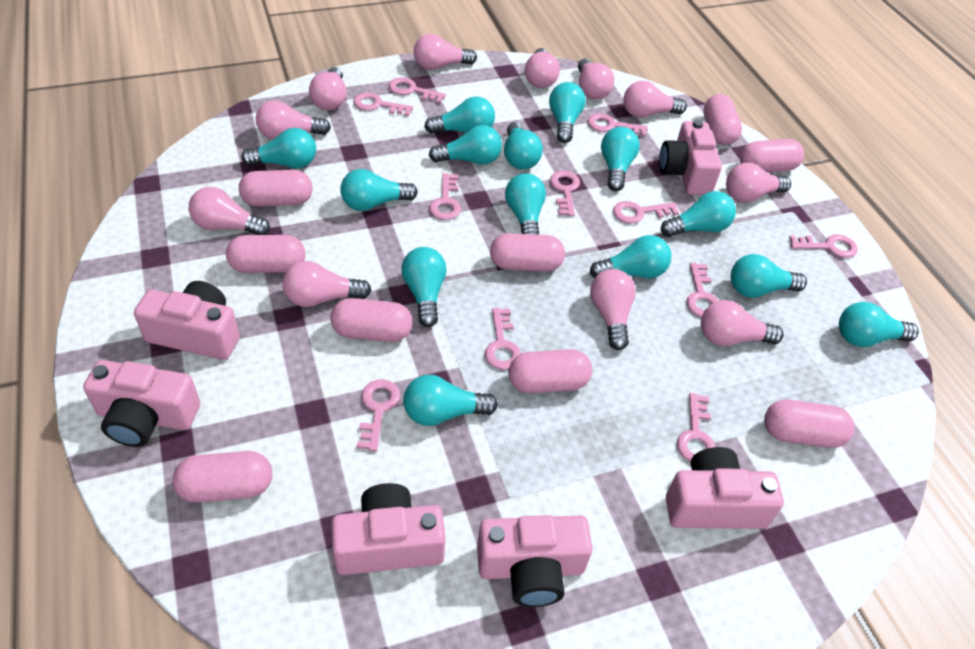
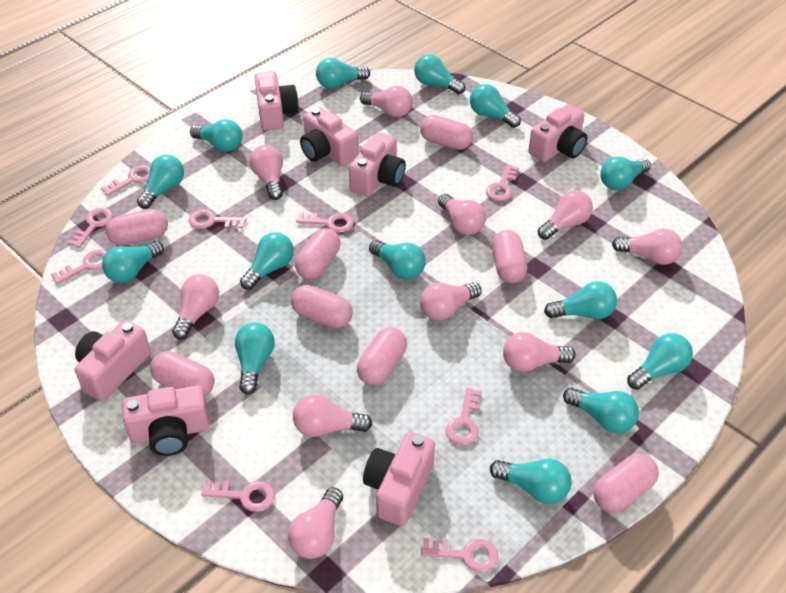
pink camera: [83,360,200,447] [134,281,240,360] [331,483,445,575] [477,515,593,607] [659,119,722,195] [666,447,784,529] = 6 -> [75,320,151,401] [122,386,210,456] [255,71,298,130] [300,107,358,166] [349,132,406,196] [363,432,435,526] [528,104,588,162] = 7
pink capsule: [172,451,272,502] [226,235,305,273] [239,170,313,207] [330,298,413,342] [490,233,565,272] [509,349,592,393] [703,94,742,145] [740,139,804,173] [764,400,854,448] = 9 -> [106,209,168,246] [150,351,215,396] [291,285,353,328] [295,228,340,280] [357,327,407,385] [420,115,473,150] [492,230,527,283] [593,453,659,513] = 8
pink key: [353,92,414,116] [357,379,401,451] [389,77,446,103] [429,173,461,220] [485,308,521,370] [550,171,580,216] [587,113,648,137] [613,201,679,224] [677,393,716,462] [686,263,719,317] [789,234,858,258] = 11 -> [51,250,107,284] [68,208,113,248] [101,165,150,196] [189,209,247,229] [201,480,275,512] [296,212,354,233] [421,538,499,572] [446,388,482,445] [486,164,519,201] = 9
pink light bulb: [189,187,270,235] [256,100,331,140] [283,261,372,307] [309,67,347,110] [414,34,477,70] [525,48,560,88] [578,58,614,99] [590,269,636,350] [623,81,687,118] [701,300,784,346] [726,163,791,203] = 11 -> [172,274,219,340] [250,145,283,200] [288,487,343,559] [293,394,372,437] [360,86,413,117] [420,282,482,321] [438,194,486,235] [503,332,575,372] [538,190,593,240] [612,229,683,265] = 10

